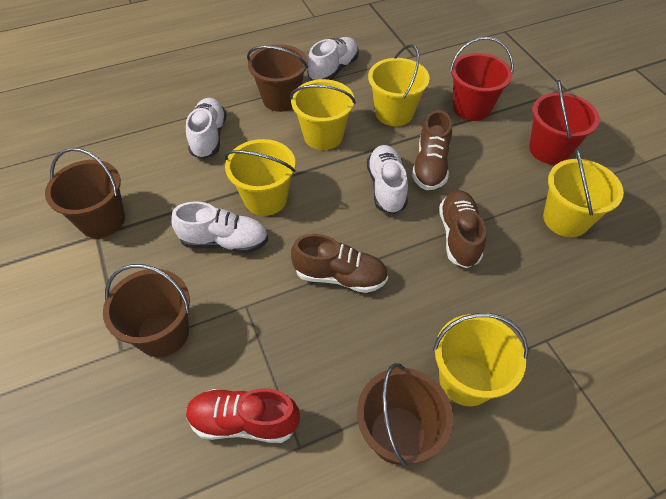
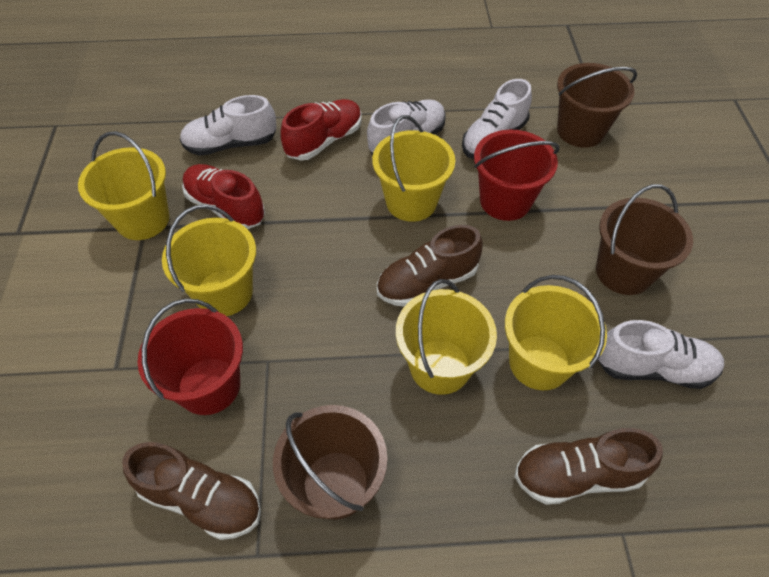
brown bucket: [45,148,125,238] [103,264,190,357] [247,44,308,112] [357,363,453,466] = 4 -> [273,405,388,520] [557,63,637,148] [596,184,693,295] = 3
red shoe: [186,388,300,443] = 1 -> [182,164,265,229] [281,99,362,161] = 2

